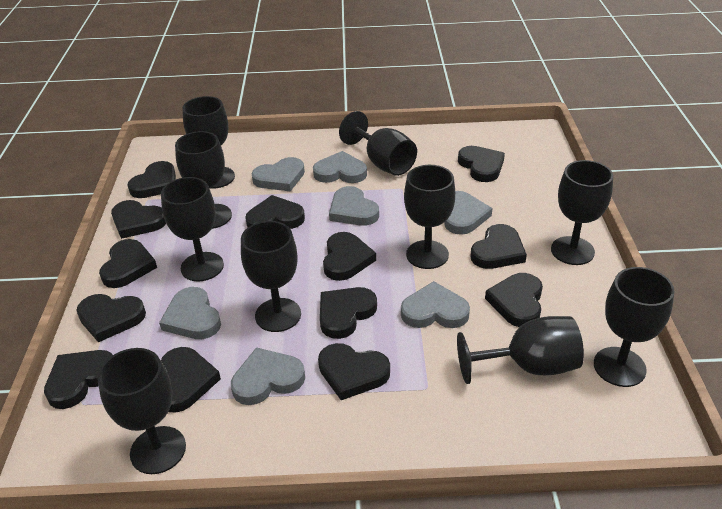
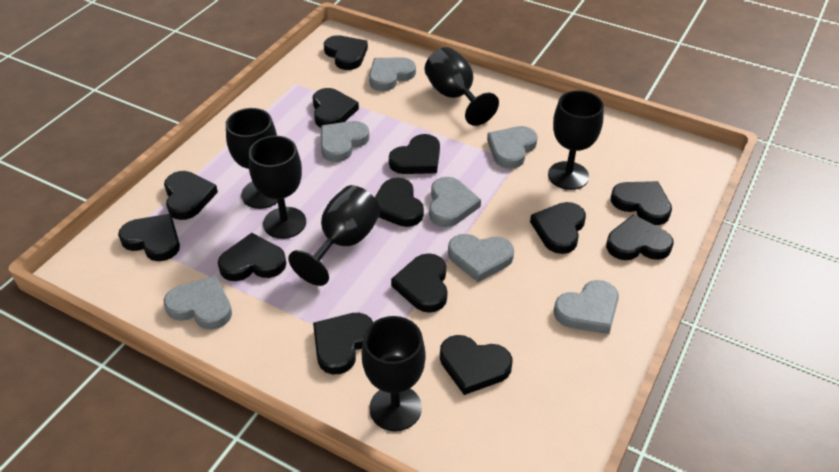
black goblet: [97,348,186,474] [161,177,224,282] [175,131,232,229] [182,96,235,189] [241,221,301,332] [339,111,417,176] [404,165,455,269] [457,316,584,384] [551,160,613,265] [594,267,674,387] = 10 -> [226,108,278,209] [249,136,306,239] [288,185,381,286] [361,316,426,431] [425,47,499,126] [548,90,604,190] = 6

